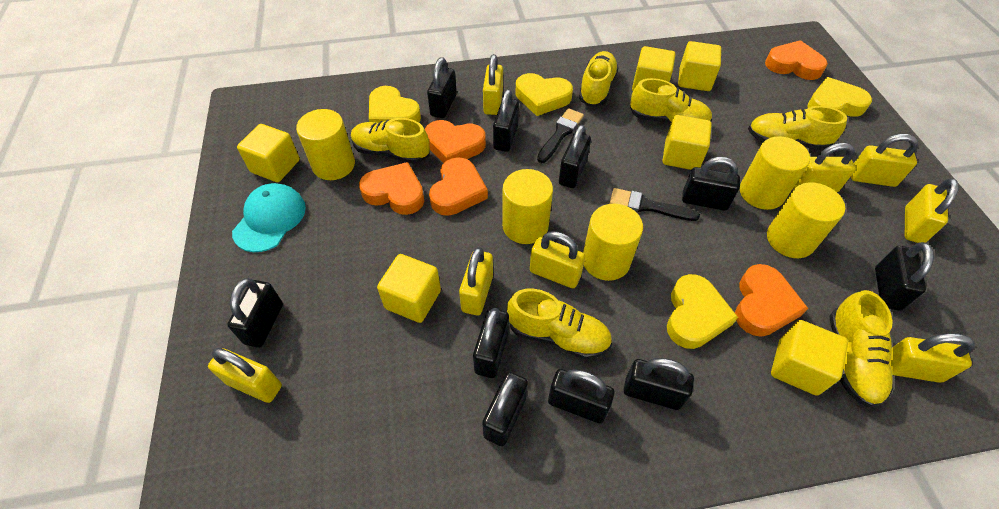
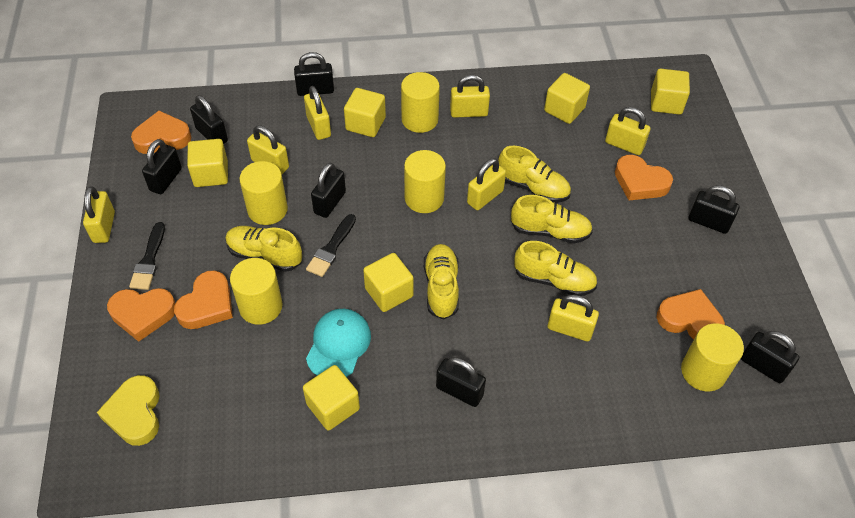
black padlock: [227,278,283,348] [427,57,457,118] [473,308,509,378] [482,372,528,446] [493,89,519,152] [548,369,615,423] [559,125,591,188] [624,358,694,410] [682,157,740,211] [875,242,934,311] = 10 -> [142,139,182,194] [190,95,228,144] [294,52,334,96] [311,163,346,218] [436,357,486,407] [689,185,739,234] [741,331,799,383] = 7
yellow heart: [369,86,421,123] [515,73,573,116] [667,274,738,349] [807,77,872,117] = 4 -> [97,375,160,446] = 1
yellow padlock: [208,348,282,403] [459,247,493,316] [483,54,503,115] [530,231,585,288] [793,143,856,192] [851,134,918,187] [889,333,975,383] [905,178,959,243] = 8 -> [83,186,115,243] [247,125,289,174] [304,86,331,140] [450,75,490,118] [467,158,506,210] [548,295,599,341] [605,107,651,155] = 7
yellow shoe: [351,118,430,164] [507,289,612,359] [579,51,619,107] [630,78,712,124] [748,106,847,150] [829,290,893,408] = 6 -> [225,226,302,272] [424,244,459,320] [498,146,571,203] [511,195,593,244] [514,241,597,296] = 5

